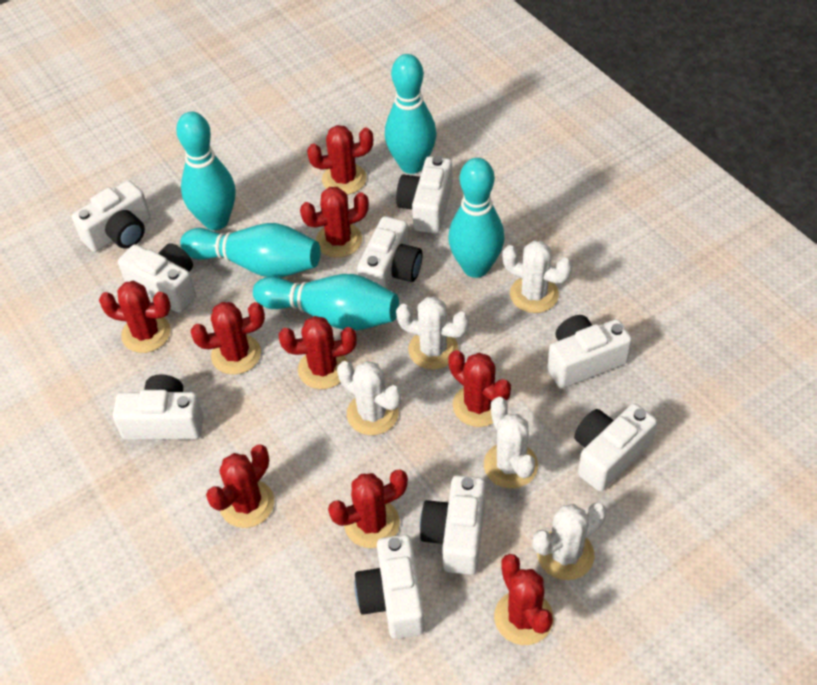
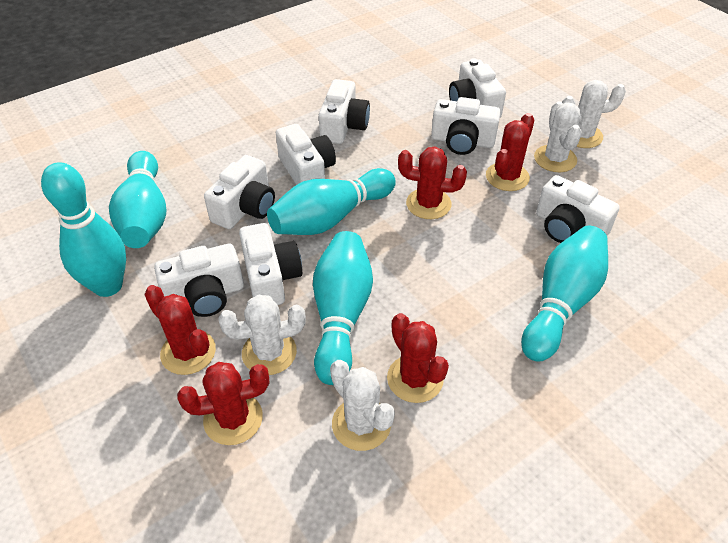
red cactus: [99,281,171,353] [191,302,265,375] [206,445,274,528] [278,316,357,389] [300,187,369,258] [307,125,373,195] [328,470,408,548] [448,350,511,427] [494,554,554,645] = 9 -> [144,285,216,375] [177,362,269,445] [387,313,449,403] [398,147,467,219] [486,113,534,191] = 5
white cactus: [337,361,402,435] [396,296,469,370] [484,397,538,488] [502,240,572,313] [533,503,606,580] = 5 -> [218,294,306,375] [330,360,395,451] [534,101,582,172] [562,80,626,148] = 4
white camera: [72,180,150,252] [113,374,204,440] [118,243,196,313] [354,535,425,639] [357,216,422,290] [396,156,452,234] [420,475,485,575] [547,315,632,388] [574,403,657,492] = 9 -> [154,244,244,317] [204,155,275,229] [239,223,302,305] [276,124,336,185] [319,79,370,144] [431,97,501,155] [449,58,506,118] [536,175,620,243] = 8

